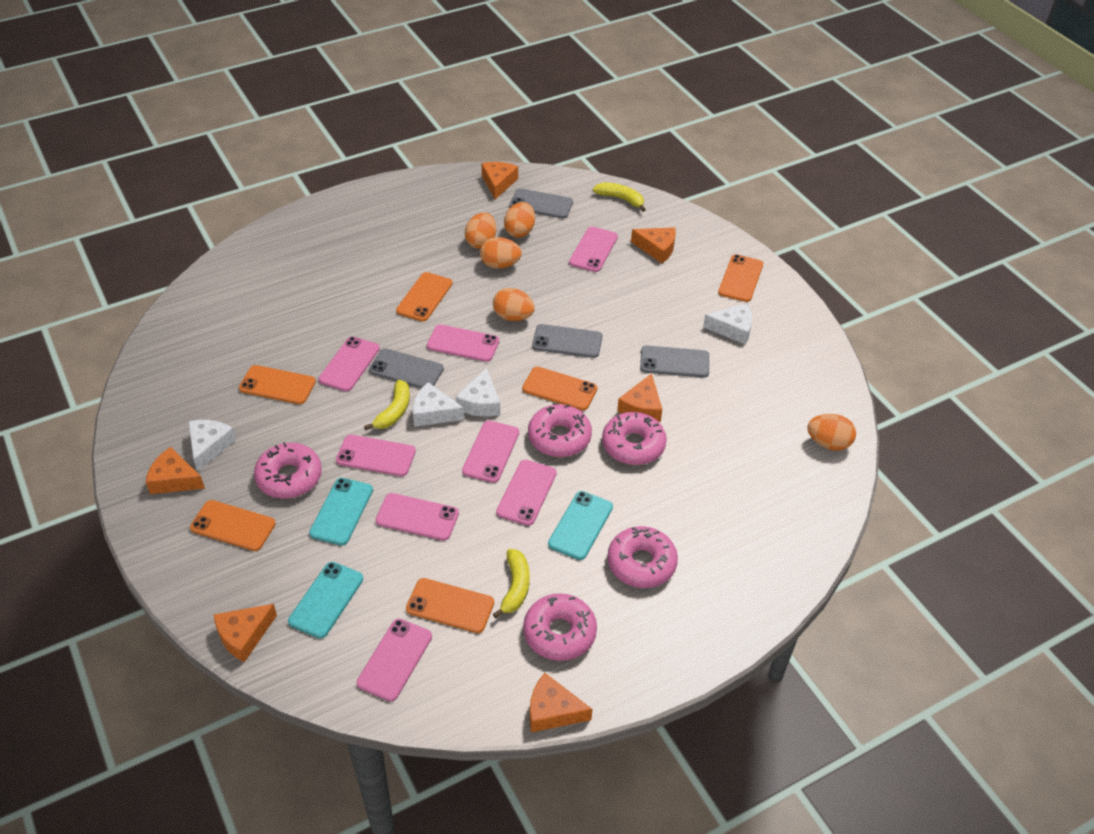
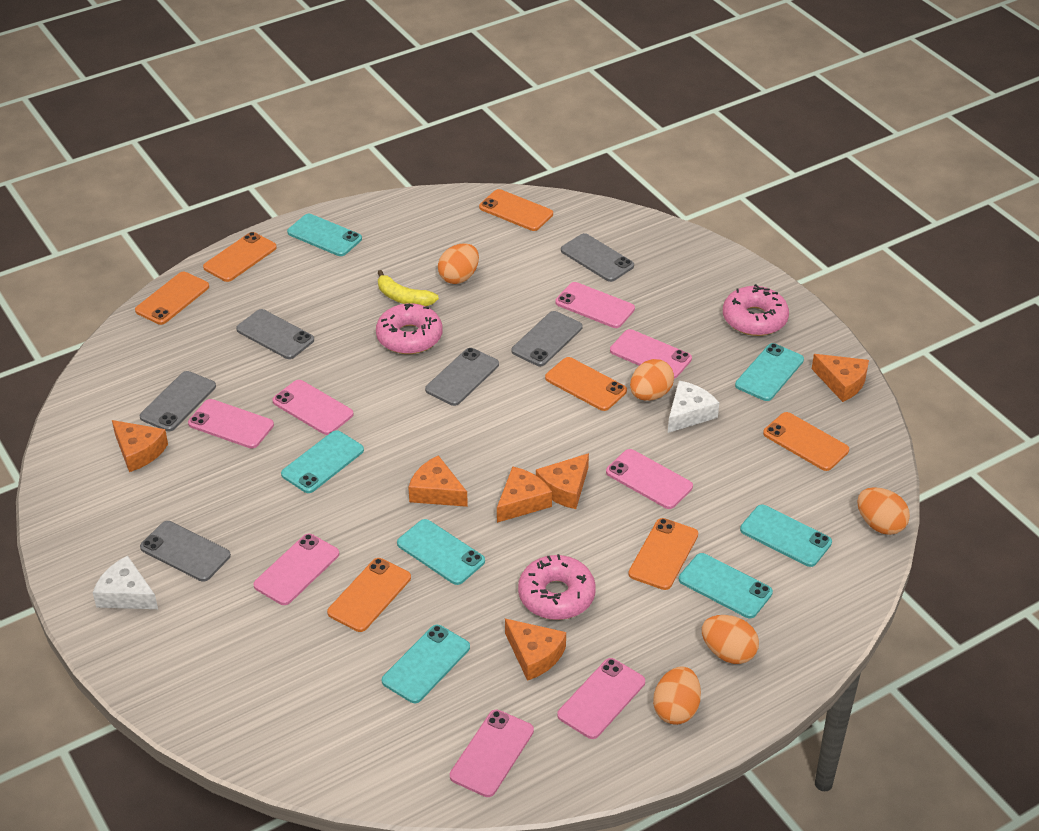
grey phone: [369,348,444,388] [509,188,573,218] [532,324,603,358] [640,346,709,378] = 4 -> [140,371,216,431] [140,521,231,582] [236,309,314,359] [425,348,499,406] [512,311,582,366] [561,233,634,282] = 6
orange phone: [190,500,276,551] [239,365,316,404] [396,272,452,322] [406,578,494,633] [522,367,597,410] [718,254,763,302] = 6 -> [135,272,209,325] [203,232,277,282] [327,558,411,632] [479,189,553,231] [545,357,627,411] [628,518,698,590] [763,412,849,471] = 7
pink donut: [254,442,322,499] [523,593,597,661] [528,404,592,457] [602,412,667,465] [607,526,678,588] = 5 -> [376,303,442,354] [518,554,596,620] [723,284,789,336] = 3
turquoise phone: [288,562,363,639] [309,478,373,545] [548,491,613,560] = 3 -> [281,430,364,493] [287,214,362,256] [382,625,470,703] [397,519,485,585] [679,553,773,618] [735,343,804,401] [740,505,832,567] = 7
white cheese: [188,420,236,472] [413,382,464,427] [456,368,500,416] [703,303,752,345] = 4 -> [92,556,158,609] [668,381,719,433] = 2
yellow banana: [364,380,410,430] [493,549,530,618] [593,183,646,212] = 3 -> [377,270,439,306] = 1

